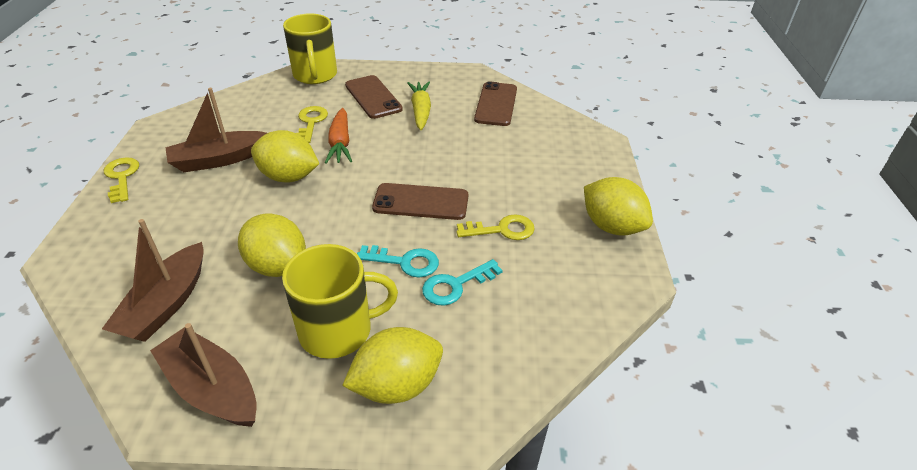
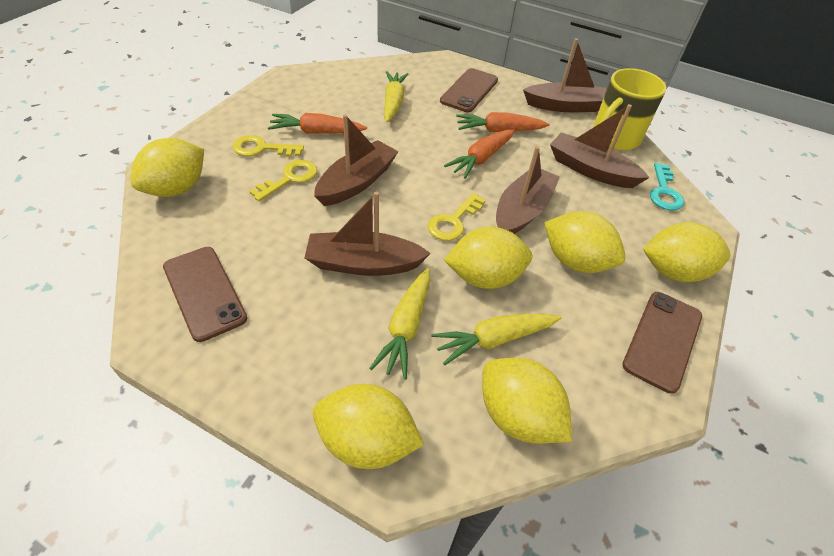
brown boat: [102,219,204,342] [150,323,257,427] [165,88,267,172] = 3 -> [305,191,431,276] [314,114,399,206] [496,146,560,234] [523,38,607,112] [550,104,650,188] = 5
orange carrot: [325,108,352,164] = 1 -> [268,113,367,134] [444,129,515,179] [456,112,550,132] = 3
turquoise key: [357,245,439,278] [422,259,503,306] = 2 -> [650,163,684,210] = 1
yellow carrot: [407,82,431,130] = 1 -> [369,268,430,380] [384,71,408,122] [431,314,561,365] = 3
yellow lemon: [238,213,306,277] [251,130,319,183] [342,327,443,404] [584,177,653,236] = 4 -> [131,138,204,197] [313,384,424,469] [444,227,532,289] [482,357,572,444] [544,211,626,273] [643,222,730,282] = 6
yellow mug: [282,244,398,359] [283,13,337,84] = 2 -> [593,68,667,151] = 1

